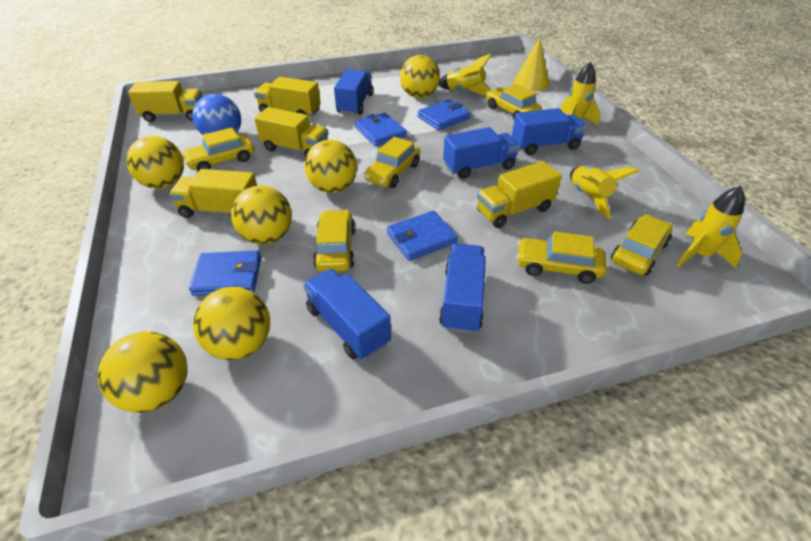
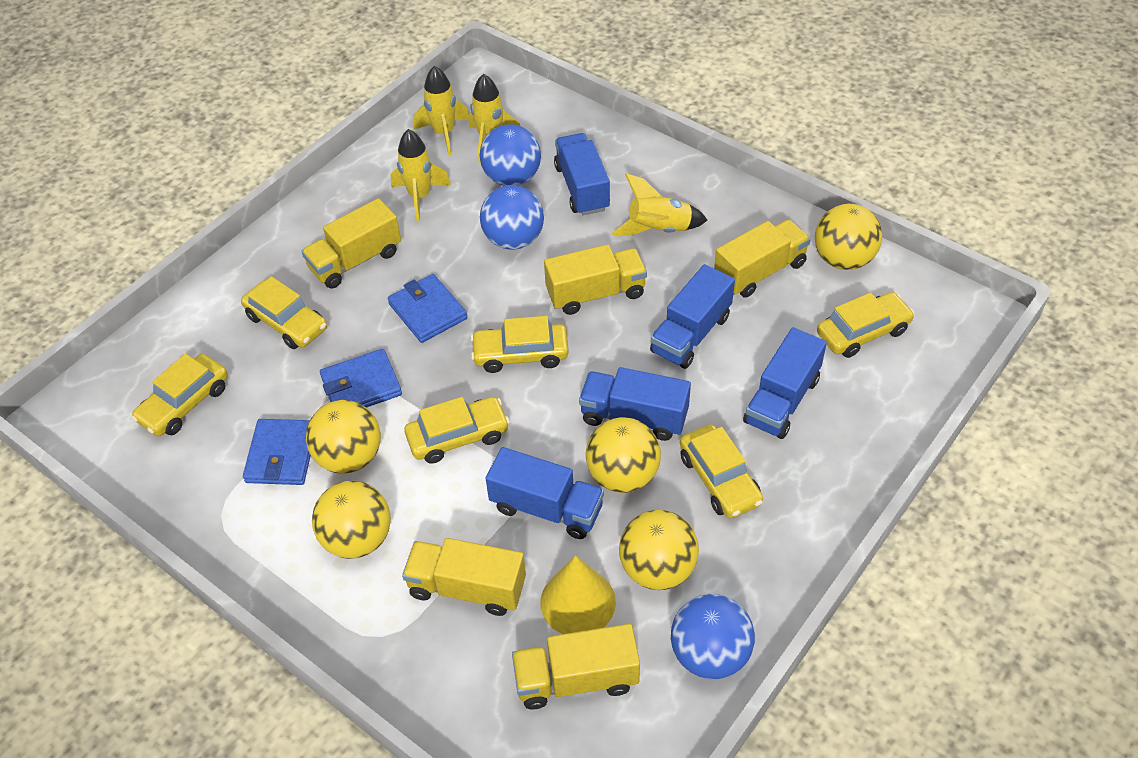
blue ball: [192,94,241,135] = 1 -> [480,124,541,186] [480,185,544,250] [671,594,755,680] = 3
blue wallet: [189,250,261,296] [355,113,407,146] [387,211,458,261] [417,99,471,130] = 4 -> [243,419,311,485] [320,349,402,408] [388,274,467,343] = 3
yellow ball: [98,331,188,413] [126,136,184,189] [193,287,270,360] [231,186,292,245] [304,140,357,193] [400,55,440,98] = 6 -> [306,400,381,474] [312,481,391,559] [586,417,661,493] [619,510,699,590] [815,204,882,270] = 5

